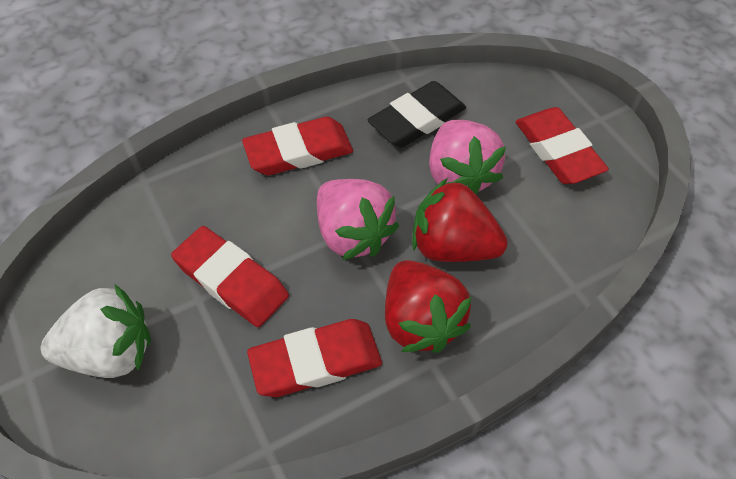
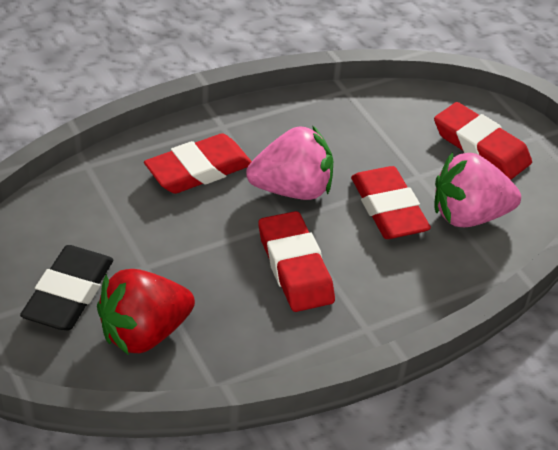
red strawberry: [385,260,472,353] [412,178,508,262] = 2 -> [97,269,195,355] = 1
white strawberry: [41,284,151,378] = 1 -> none = 0

